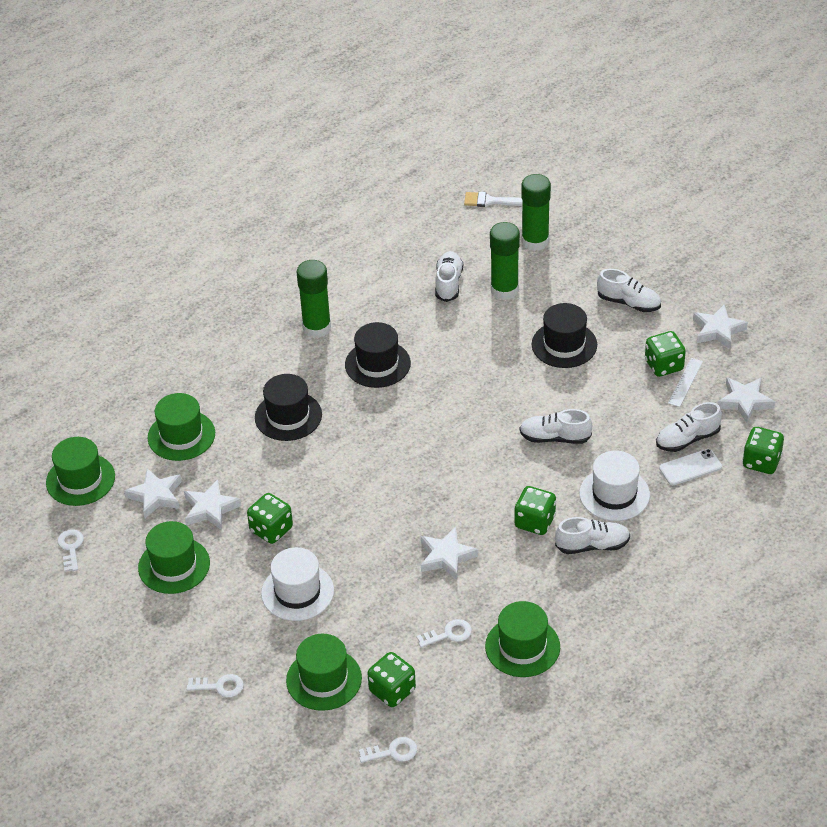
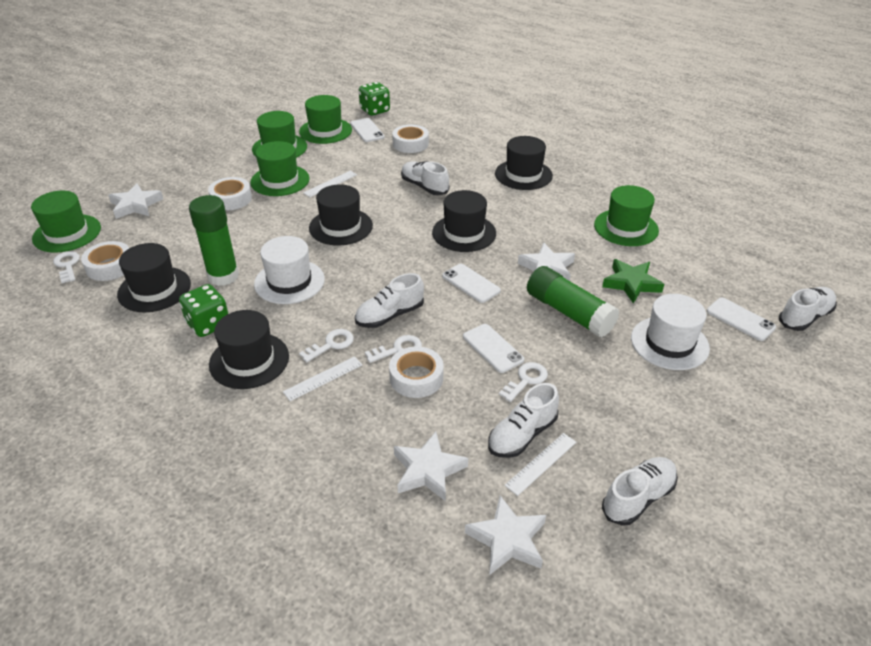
black hat: [255,374,322,441] [345,322,411,388] [532,303,597,368] = 3 -> [117,243,191,312] [209,310,289,389] [309,184,373,245] [432,190,496,252] [495,136,553,190] = 5
green dice: [247,493,293,544] [367,652,416,707] [514,486,556,535] [645,331,686,377] [742,427,784,474] = 5 -> [179,284,228,337] [359,82,390,116] = 2
green glue stick: [297,260,331,338] [490,222,520,300] [521,174,551,251] = 3 -> [189,195,239,286] [527,266,620,338] = 2
green star: none = 0 -> [602,259,664,303] = 1
white brush: [464,192,522,207] = 1 -> none = 0
white phone: [659,449,722,485] = 1 -> [350,118,385,142] [442,264,501,303] [463,324,524,373] [706,298,776,341] = 4
white ruler: [668,358,703,407] = 1 -> [283,356,362,401] [303,171,357,197] [504,433,576,496] = 3
white star: [124,468,182,518] [184,479,241,530] [421,527,478,580] [693,304,748,350] [718,377,775,423] = 5 -> [108,183,163,219] [394,432,468,501] [465,495,546,575] [518,242,575,281] = 4
white tape: none = 0 -> [81,241,129,281] [208,177,252,210] [389,347,444,398] [392,125,429,153] = 4

